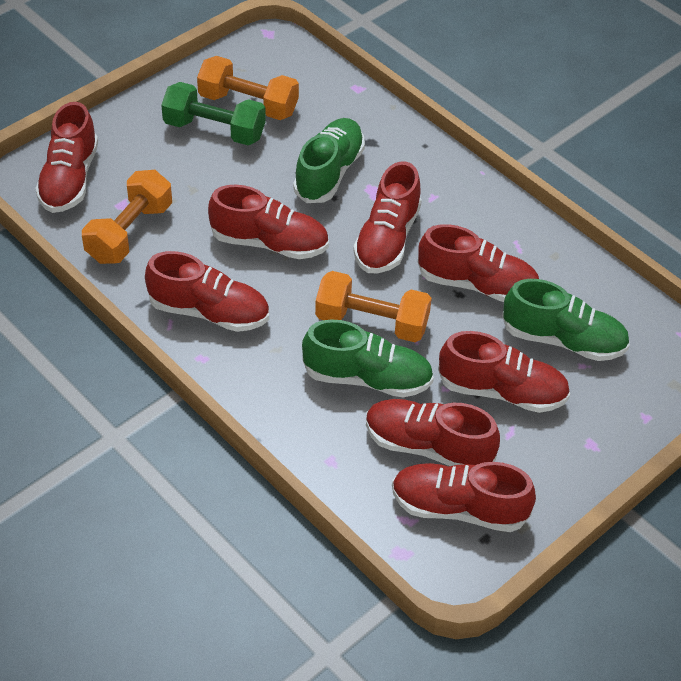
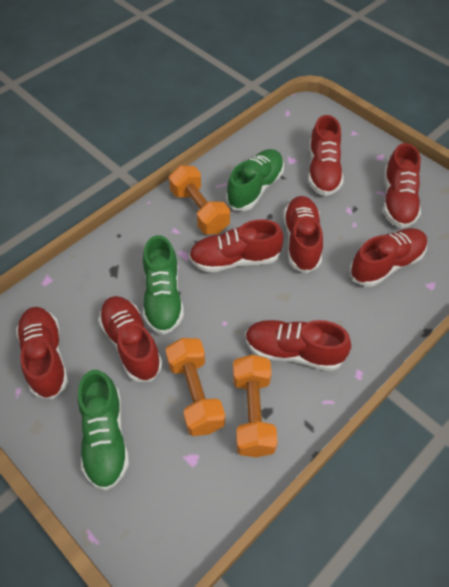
green dumbbell: [161,82,266,145] = 1 -> none = 0

